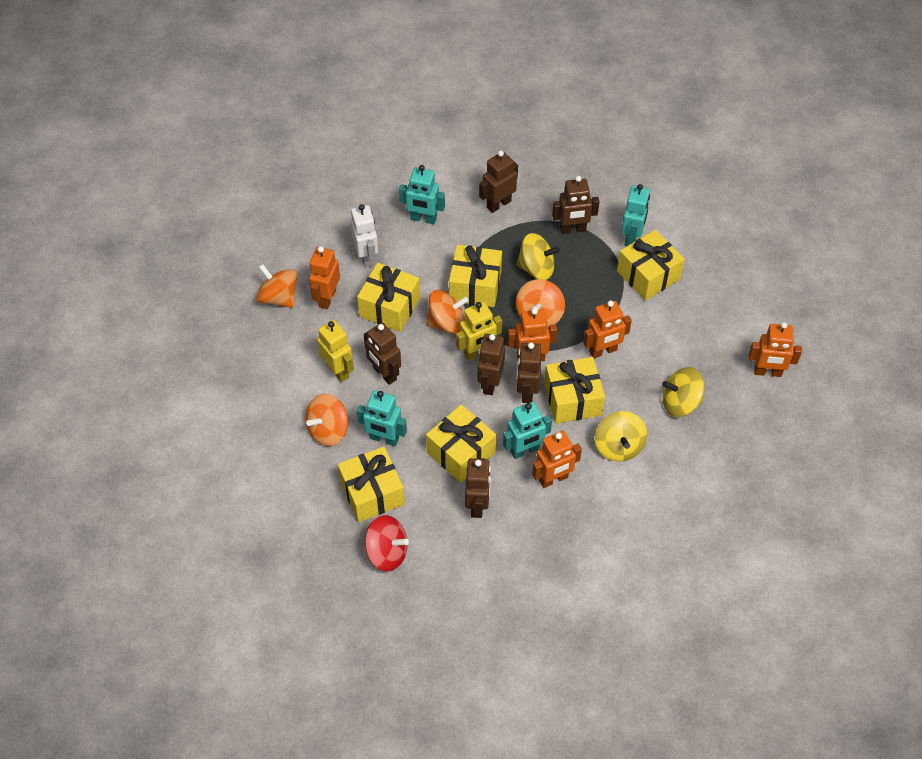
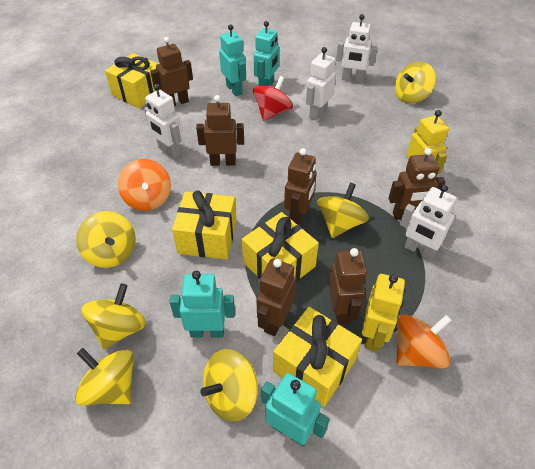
orange robot: [309,246,340,309] [508,308,557,361] [532,431,582,488] [583,301,632,358] [748,322,802,377] = 5 -> none = 0
orange spinning top: [256,264,297,308] [306,394,348,446] [426,290,469,334] [516,279,565,327] = 4 -> [118,159,171,211] [396,315,452,369] = 2
white robot: [350,204,378,268] = 1 -> [144,84,183,159] [306,47,336,121] [336,14,377,83] [400,184,460,260] = 4
yellow gift: [338,446,405,522] [357,263,420,332] [426,404,496,483] [449,245,502,307] [544,357,605,424] [617,230,685,301] = 6 -> [105,53,162,108] [172,190,237,259] [242,212,319,282] [273,307,362,407] = 4
yellow spinning top: [516,233,560,280] [595,411,647,462] [662,367,704,417] = 3 -> [75,348,134,406] [76,211,136,268] [81,284,146,349] [200,349,258,422] [318,183,369,238] [395,62,436,104] = 6

